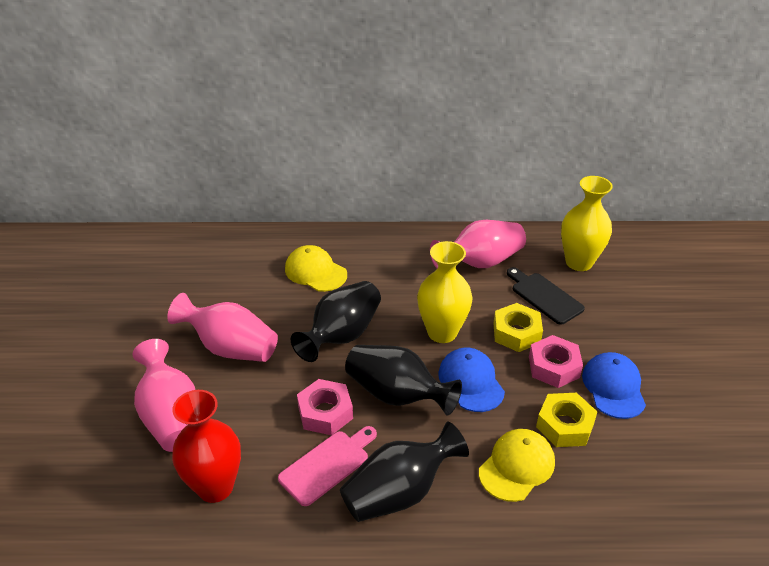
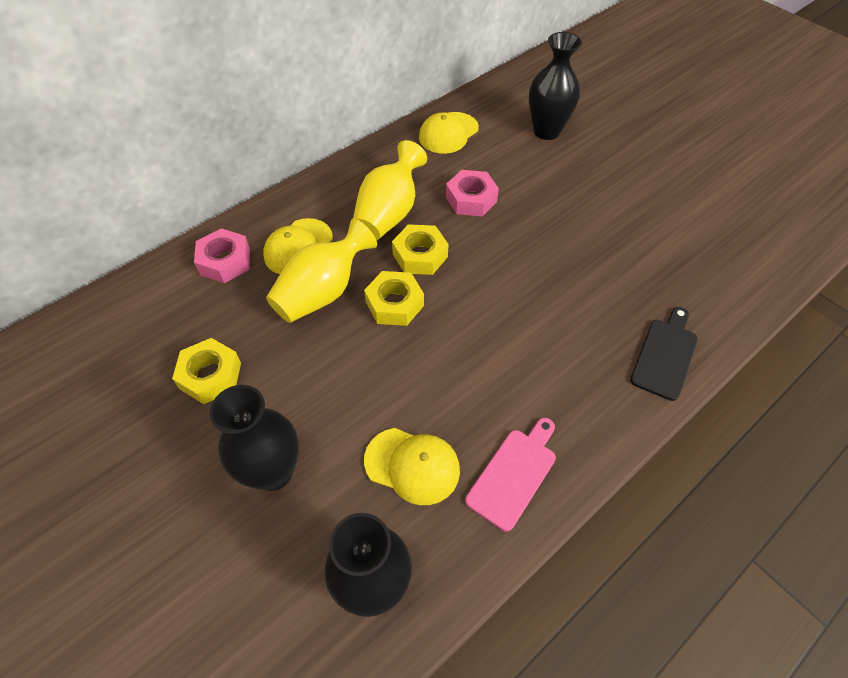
blue cap: [438,348,505,412] [582,352,646,419] = 2 -> none = 0
pink vase: [133,339,195,452] [167,293,278,362] [430,220,526,268] = 3 -> none = 0
red vase: [172,390,241,503] = 1 -> none = 0
yellow cap: [285,245,347,292] [479,429,555,502] = 2 -> [263,218,333,274] [364,428,460,505] [419,112,479,154] = 3
yellow nut: [493,303,543,352] [536,393,597,447] = 2 -> [172,338,241,404] [364,271,424,326] [392,224,449,275] = 3

